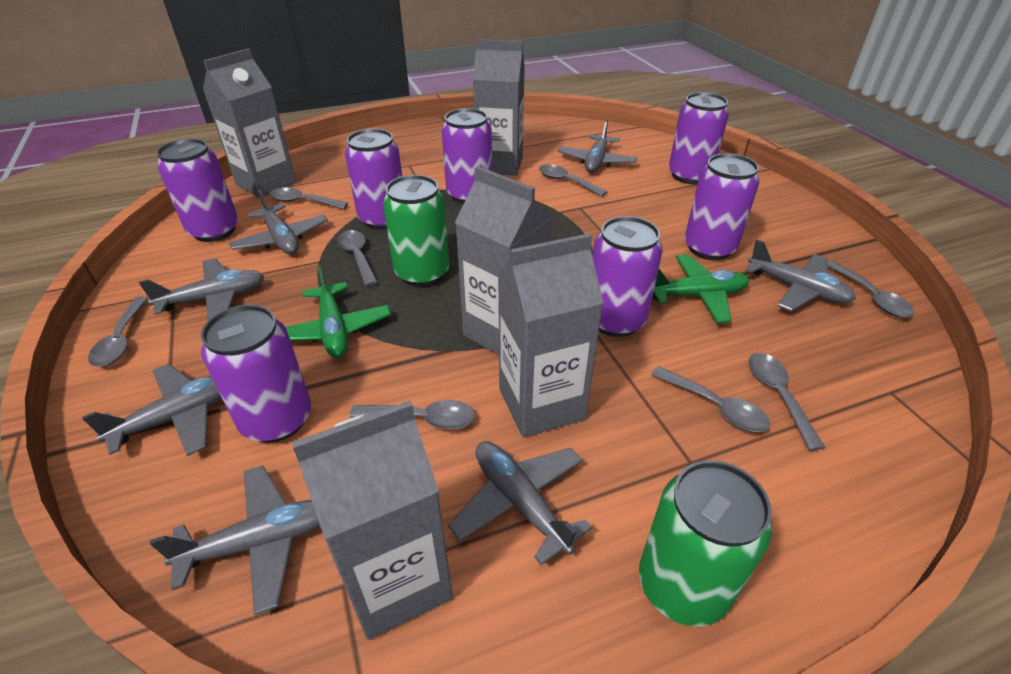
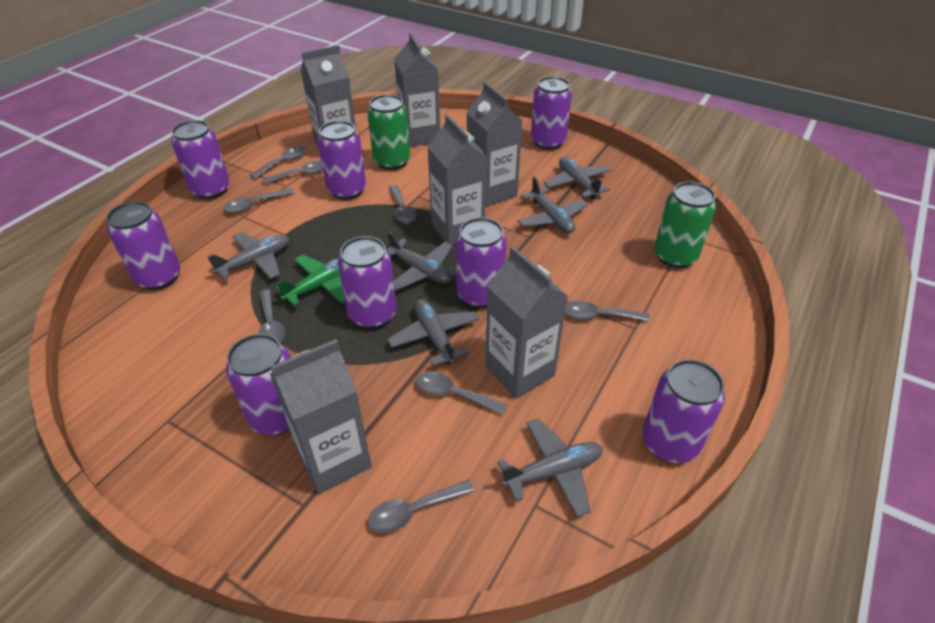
green plane: [285,265,391,358] [653,254,749,323] = 2 -> [275,255,345,306] = 1
grey carton: [203,48,296,198] [291,400,453,640] [455,166,552,355] [473,39,525,176] [498,233,604,437] = 5 -> [270,339,372,494] [301,45,356,148] [394,33,440,147] [427,115,487,245] [466,82,523,207] [485,246,568,398] = 6
grey plane: [82,364,222,456] [139,258,264,321] [150,466,320,615] [229,189,328,254] [448,441,592,565] [558,120,638,172] [745,239,856,311] = 7 -> [208,232,289,279] [387,231,453,291] [387,299,479,366] [497,418,603,517] [517,176,588,233] [544,157,611,200] = 6
purple can: [157,139,238,242] [201,305,311,443] [345,129,402,230] [442,108,492,204] [592,216,663,337] [669,92,729,184] [685,153,759,260] = 7 -> [106,201,180,290] [172,120,230,199] [226,334,290,435] [318,121,366,200] [338,236,396,329] [456,217,507,308] [531,76,572,150] [642,359,725,463] = 8

